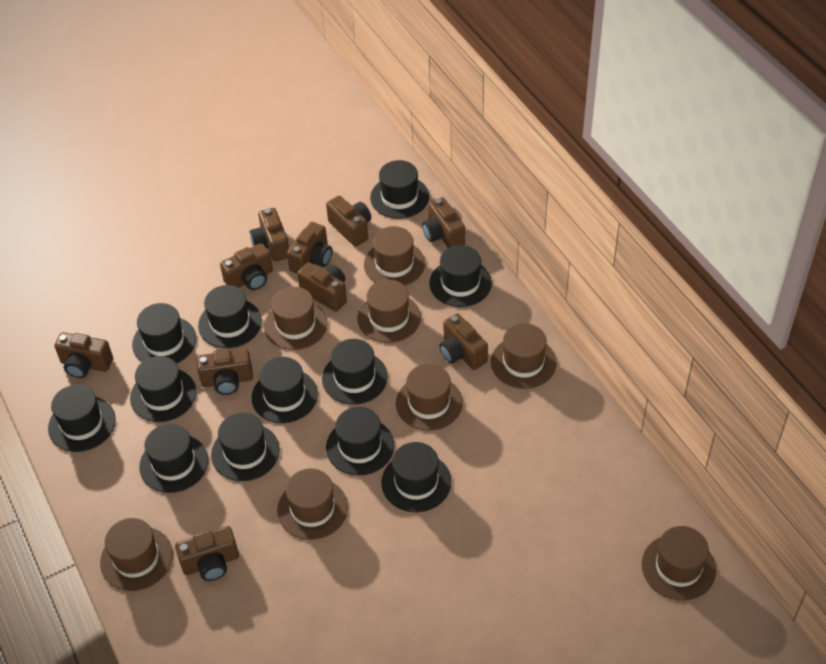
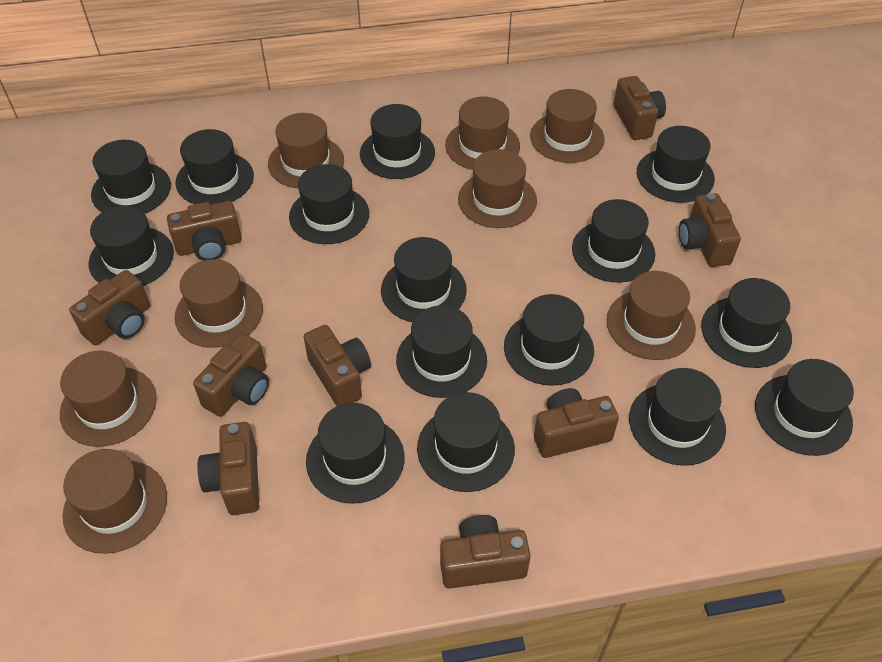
black hat: [48,385,116,452] [130,356,196,422] [132,303,196,364] [139,424,208,493] [198,285,262,348] [211,413,280,481] [252,357,318,423] [322,339,388,405] [326,407,394,476] [370,160,429,219] [381,442,451,512] [429,245,492,307] = 12 -> [88,206,174,286] [91,140,171,214] [176,129,254,205] [289,164,369,244] [306,403,404,503] [360,104,435,179] [381,237,467,322] [396,305,487,398] [417,392,515,492] [504,294,594,386] [572,199,655,283] [629,368,726,466] [637,126,715,203] [701,278,792,368] [755,359,854,456] = 15
brown camera: [54,332,113,378] [175,526,239,581] [196,349,253,395] [220,243,273,290] [250,208,289,262] [287,222,332,274] [297,263,347,312] [326,196,371,247] [422,197,465,248] [440,314,488,370] = 10 -> [69,270,150,345] [167,201,242,261] [193,333,269,417] [198,422,259,515] [304,325,371,406] [440,515,531,589] [534,388,619,458] [614,76,666,140] [679,193,741,267] = 9

